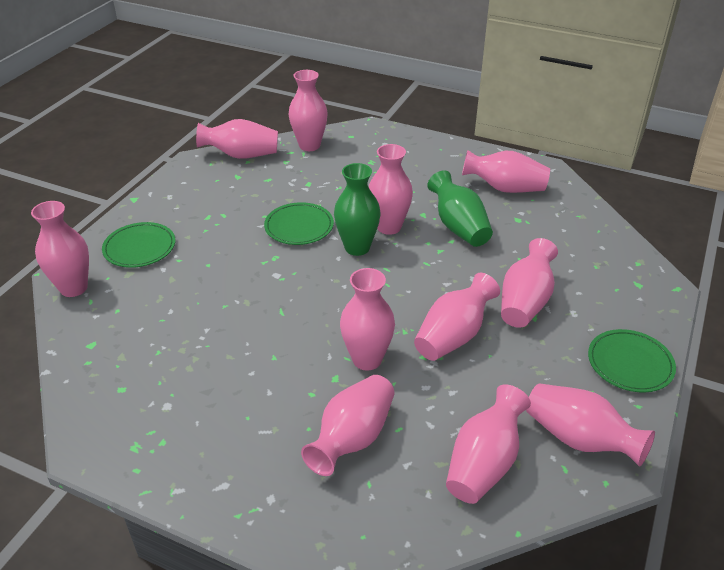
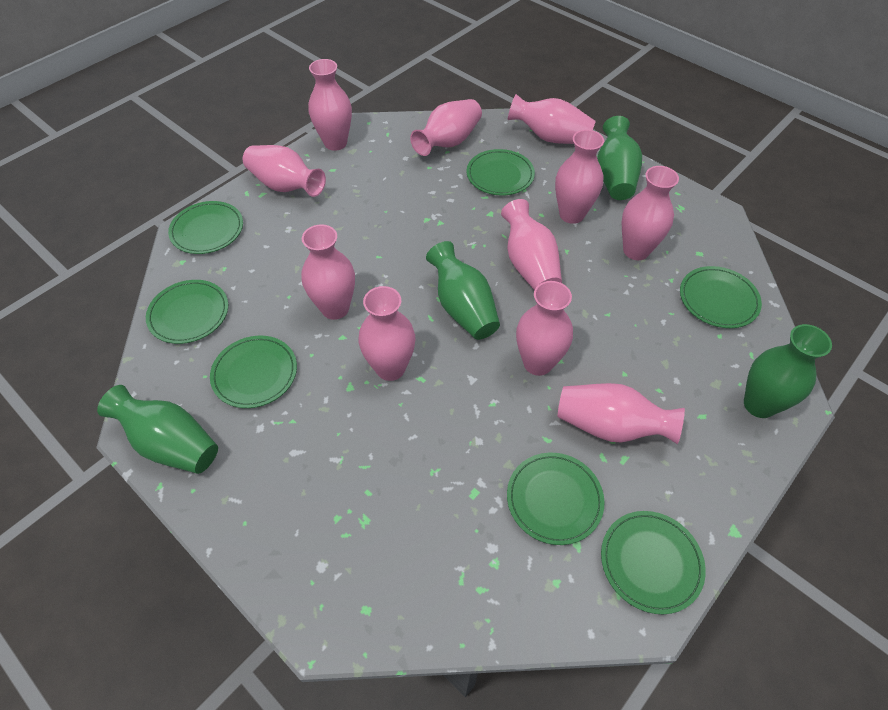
green plate: [102,222,175,268] [264,202,334,245] [588,329,676,393] = 3 -> [146,280,228,344] [168,201,243,254] [210,336,297,408] [466,149,535,195] [507,453,604,545] [601,511,706,614] [680,266,762,328] = 7
green vase: [334,163,381,256] [427,170,493,247] = 2 -> [97,385,218,474] [426,241,500,340] [597,116,642,200] [744,324,832,418] = 4

